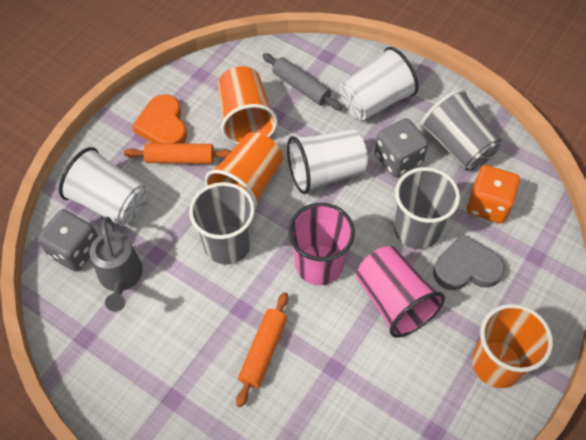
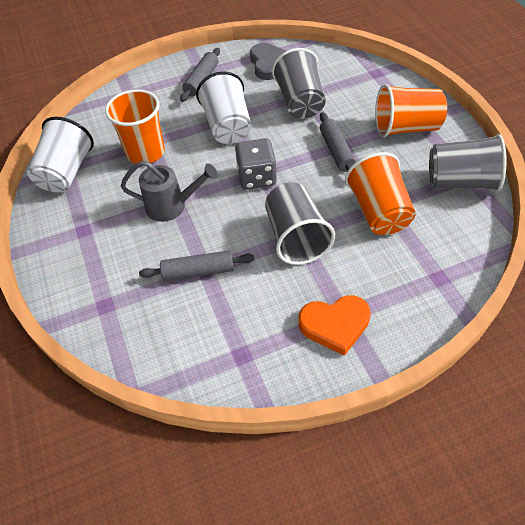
grey dice: [37,209,98,272] [375,118,428,177] = 2 -> [235,138,277,190] = 1
grey rolling pin: [262,53,342,110] = 1 -> [139,250,255,281] [180,48,220,102] [320,112,356,172] = 3
orange dice: [467,165,520,224] = 1 -> none = 0
orange rolling pin: [124,143,231,164] [236,292,288,408] = 2 -> none = 0
pink cup: [288,203,355,285] [356,246,445,338] = 2 -> none = 0
white cup: [59,147,147,226] [287,129,368,194] [340,47,419,121] = 3 -> [27,117,94,192] [196,72,252,144] = 2

